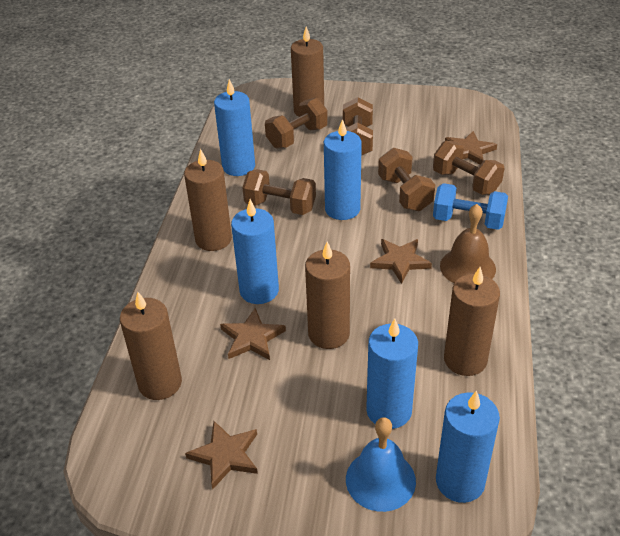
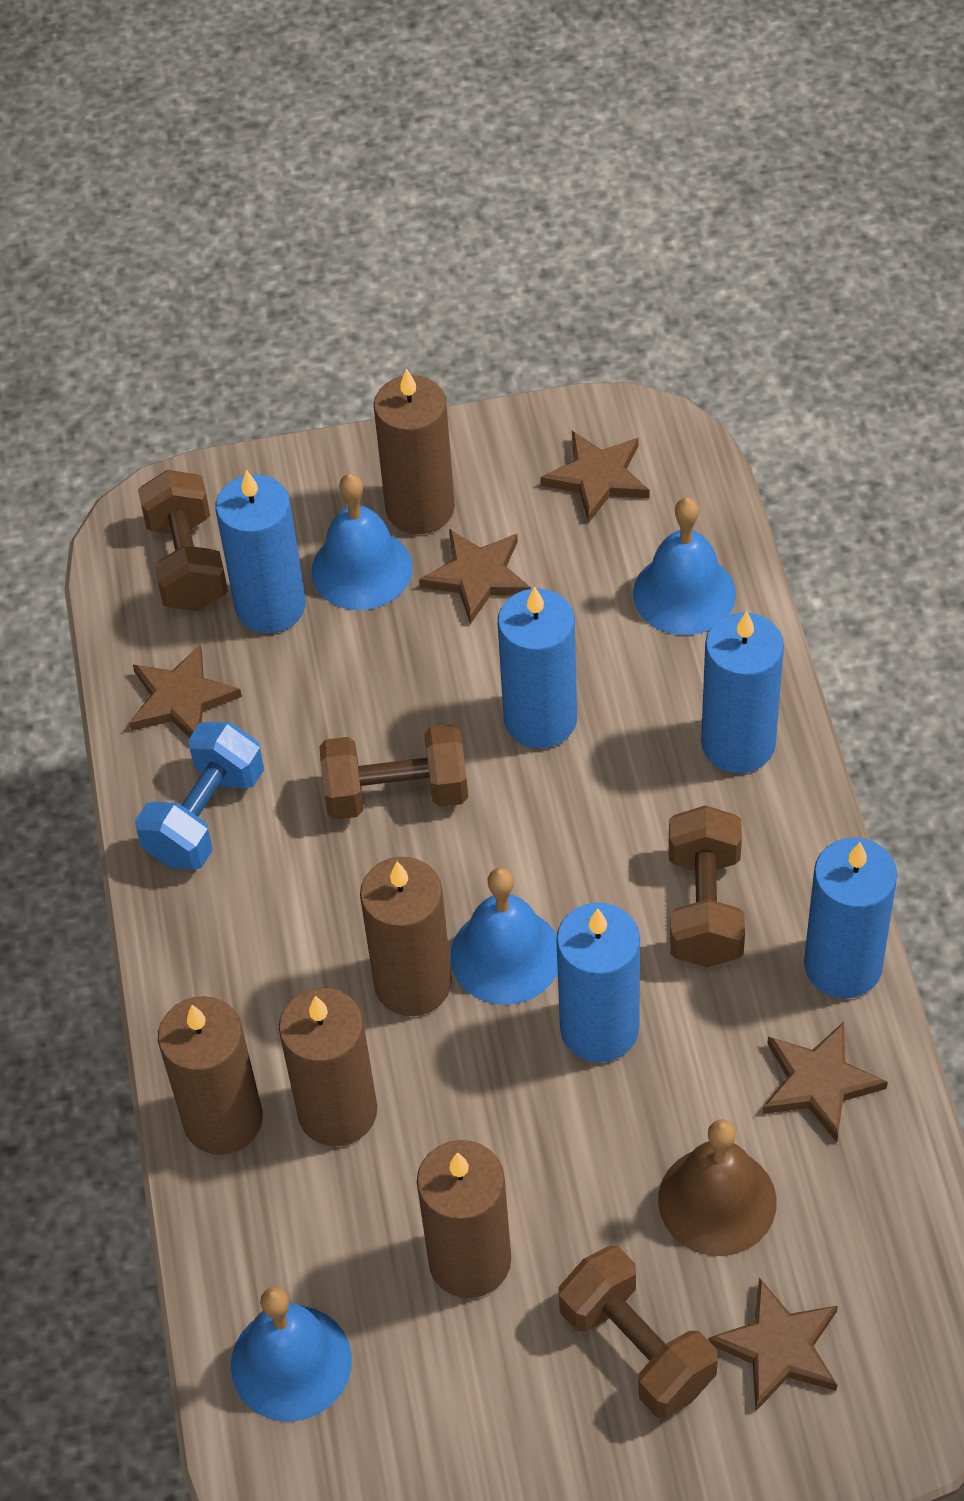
blue bell: [346,417,416,512] = 1 -> [231,1287,352,1421] [311,473,413,610] [450,868,558,1005] [633,498,736,635] = 4
brown dumbbell: [243,169,316,215] [265,98,328,149] [343,97,373,156] [378,148,435,211] [433,141,504,195] = 5 -> [138,470,228,611] [319,724,468,820] [558,1246,718,1418] [669,805,745,967] = 4
brown star: [185,421,258,490] [220,308,286,360] [370,239,432,284] [445,131,497,165] = 4 -> [129,644,242,738] [419,529,531,624] [541,431,650,523] [708,1277,838,1410] [763,1022,888,1142] = 5

